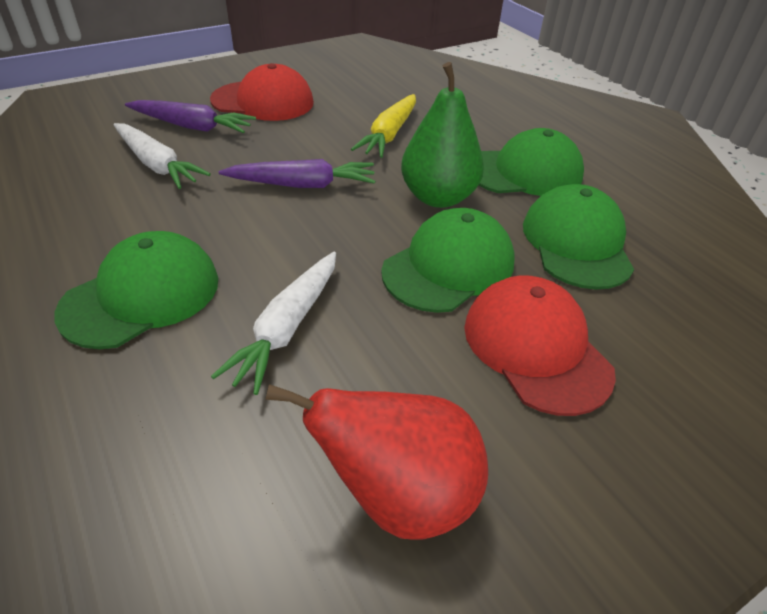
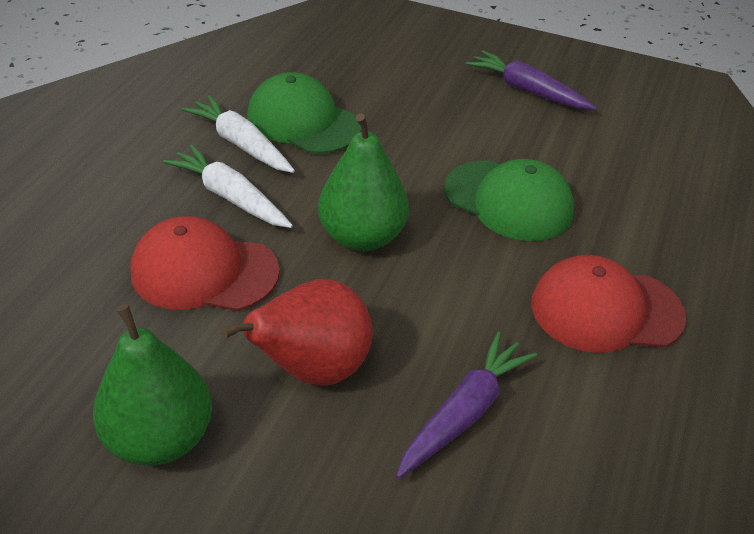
green cap: [55,231,218,349] [381,208,514,313] [478,128,584,196] [523,184,634,289] = 4 -> [247,72,362,154] [444,159,574,241] = 2
green pear: [401,62,484,208] = 1 -> [93,304,212,466] [318,113,409,251] = 2
yellow carrot: [351,94,416,158] = 1 -> none = 0

